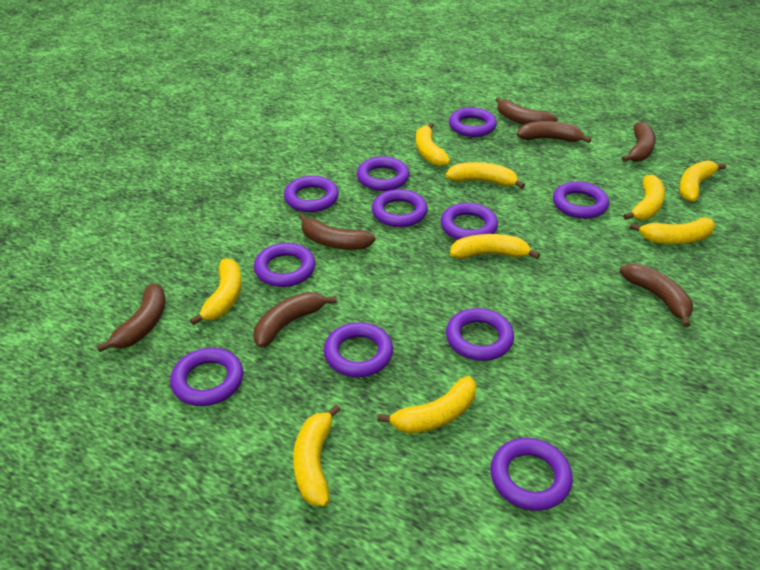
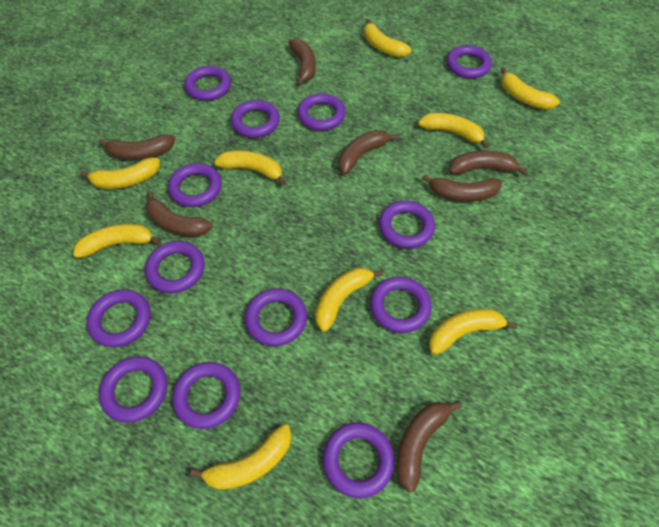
purple ring: [170,348,243,406] [254,243,315,287] [284,176,339,212] [324,322,393,377] [357,156,409,191] [372,189,428,227] [441,203,498,240] [446,308,514,361] [449,107,497,137] [490,438,573,511] [553,181,609,219] = 11 -> [86,289,151,347] [99,356,167,423] [145,241,205,293] [168,163,222,207] [172,362,240,429] [184,66,231,101] [231,100,280,138] [245,288,307,346] [297,93,346,131] [323,423,395,498] [370,276,432,333] [379,200,435,249] [447,45,492,79] = 13

